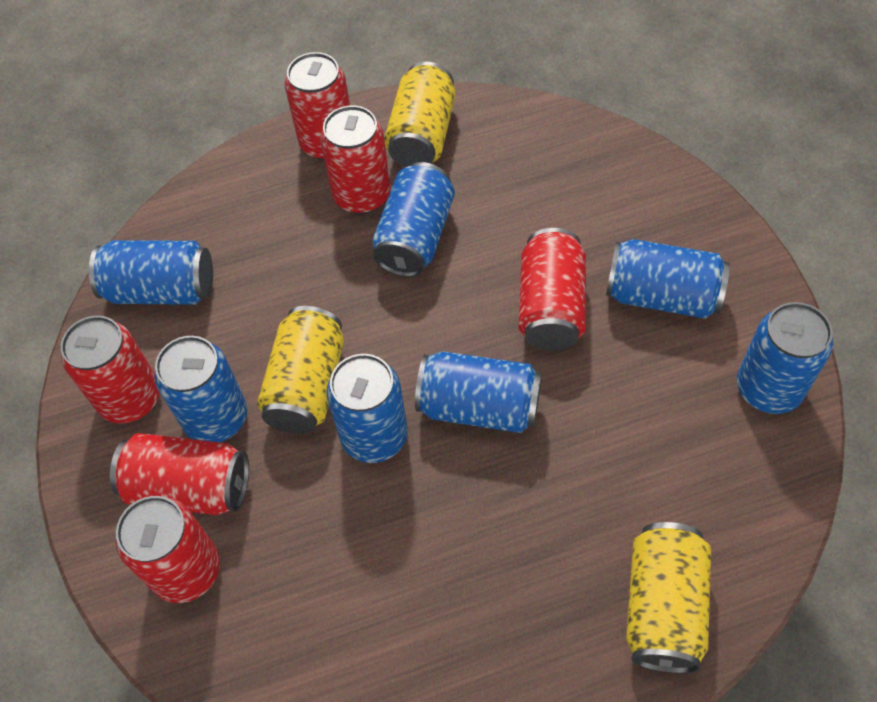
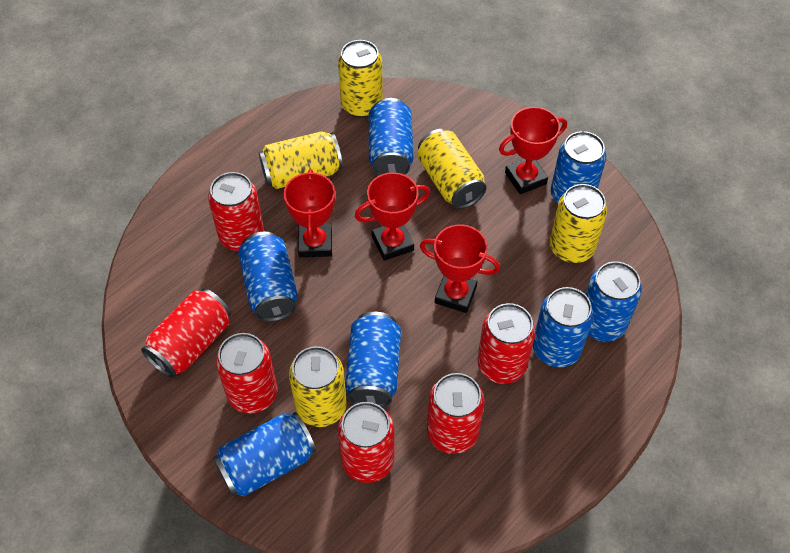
red trophy: none = 0 -> [283,169,335,257] [355,172,430,261] [420,224,500,313] [499,107,567,194] = 4
yellow can: [257,306,344,434] [384,62,456,167] [626,522,711,673] = 3 -> [259,131,343,189] [289,346,347,427] [338,40,383,118] [417,129,487,209] [550,184,607,263] = 5

